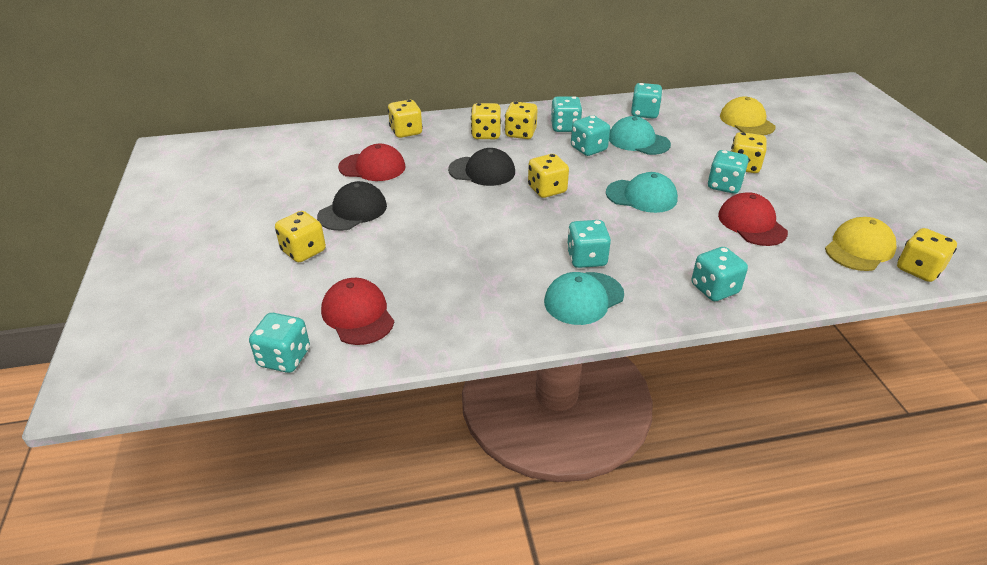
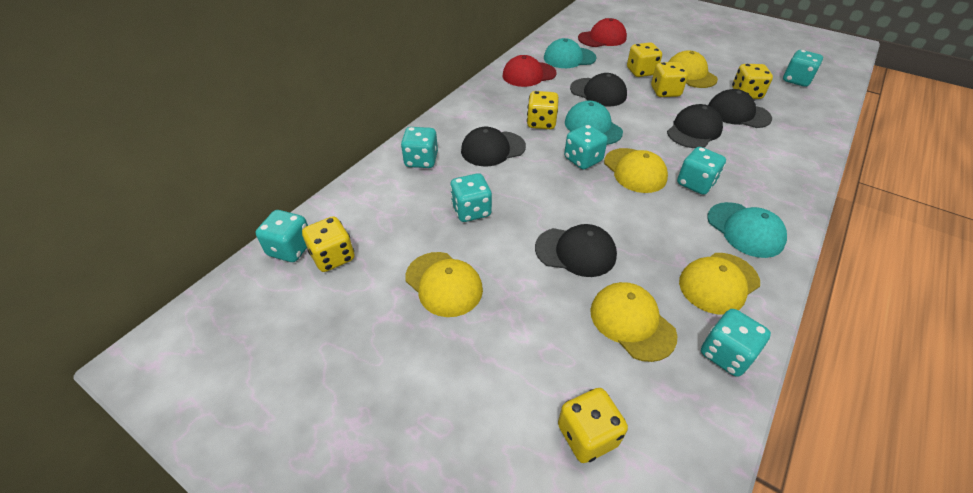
black cap: [317,181,387,231] [448,148,515,186] = 2 -> [461,127,526,166] [535,224,617,277] [570,73,627,107] [667,104,723,148] [708,89,772,128] = 5
red cap: [321,278,394,345] [338,144,405,181] [718,192,788,246] = 3 -> [503,55,557,87] [578,18,627,47] = 2
yellow cap: [720,97,776,135] [825,217,897,271] = 2 -> [405,252,483,317] [590,282,677,362] [604,148,668,193] [668,50,718,88] [679,253,760,315] = 5
yellow dice: [275,211,326,262] [388,100,423,138] [471,103,501,139] [505,102,538,139] [528,154,569,198] [731,132,767,173] [897,228,957,282] = 7 -> [302,216,355,272] [527,91,559,129] [558,388,628,463] [627,42,662,77] [651,62,688,97] [732,64,773,99] = 6

